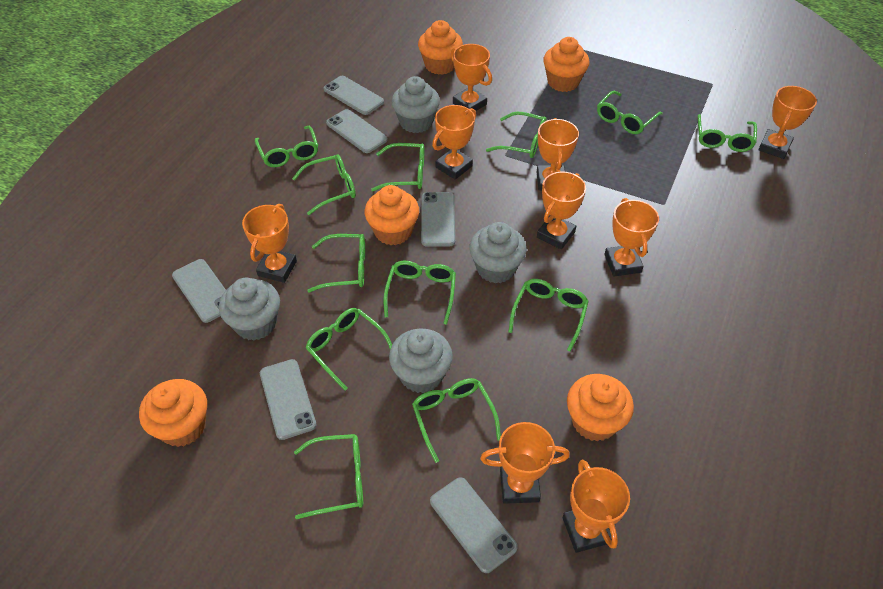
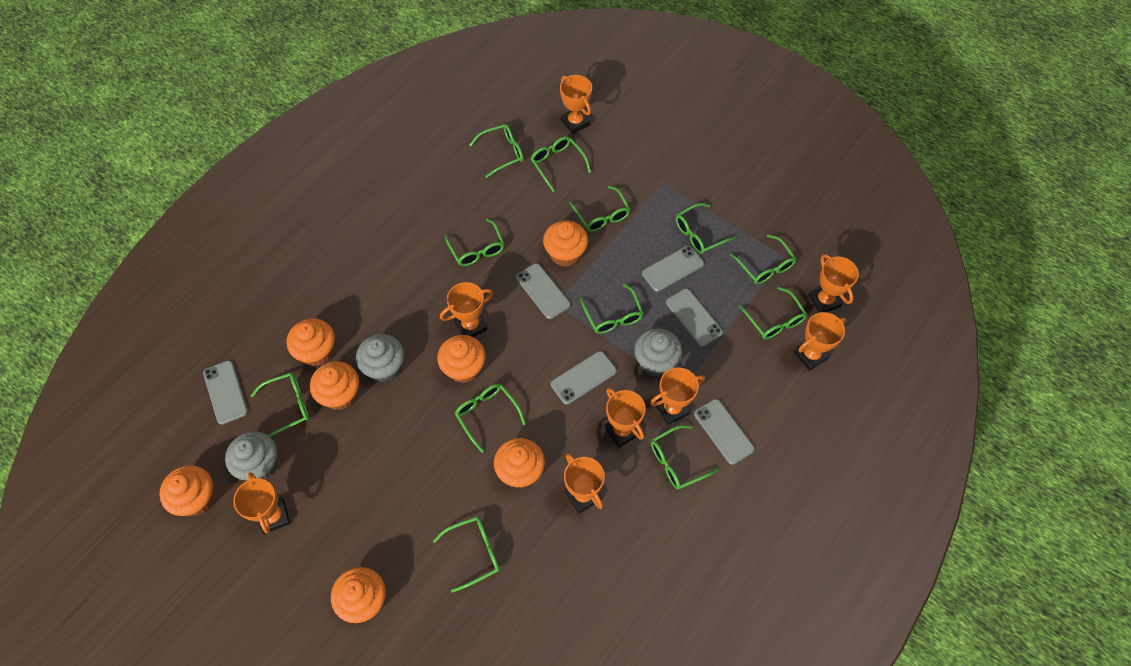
grey cupcake: [219,278,280,341] [389,328,453,393] [392,76,440,133] [469,222,526,283] = 4 -> [225,431,277,481] [356,334,404,382] [634,328,682,377] = 3
orange cupcake: [139,379,207,447] [365,185,419,245] [418,20,463,75] [543,37,589,92] [567,374,634,441] = 5 -> [159,465,215,516] [287,318,335,366] [310,361,359,410] [331,567,386,623] [437,335,486,383] [494,438,545,488] [543,220,588,267] = 7
orange trophy: [242,204,297,283] [432,105,476,180] [451,44,492,111] [480,422,570,504] [537,118,579,191] [537,172,586,249] [562,459,630,553] [604,198,659,276] [758,86,817,159] = 9 -> [233,472,291,534] [440,282,493,337] [560,75,592,134] [564,453,605,514] [604,388,646,448] [650,367,705,425] [793,312,846,371] [808,254,859,313] = 8

